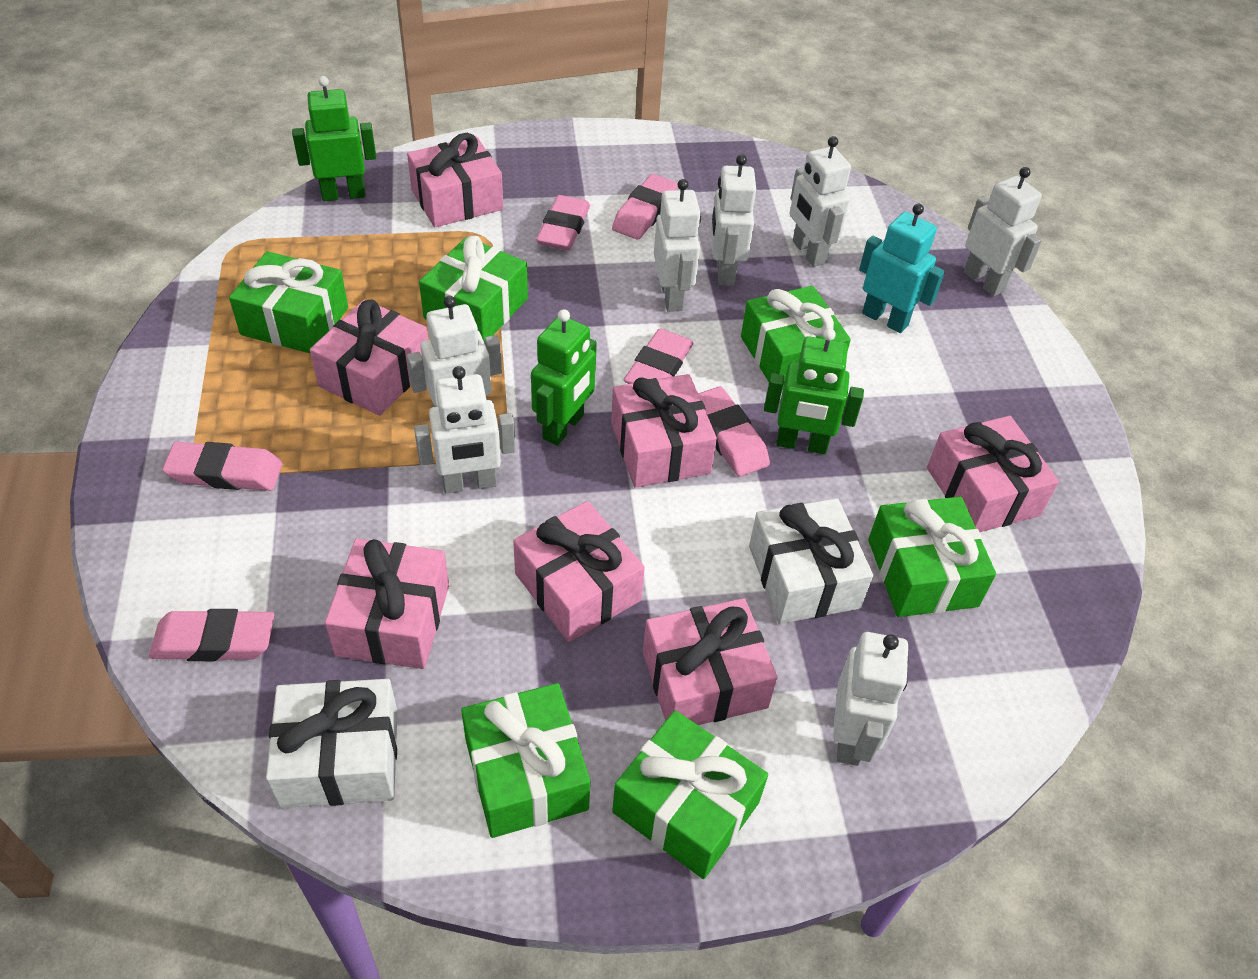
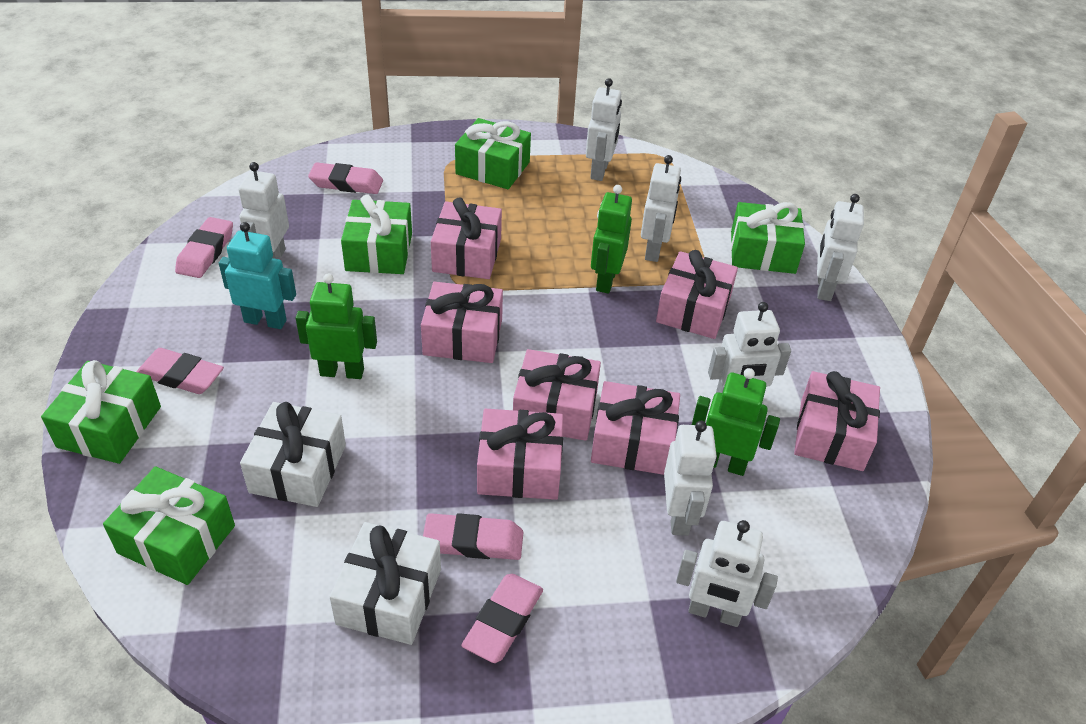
green gift: [229,251,348,353] [419,236,528,343] [461,683,590,838] [612,710,768,879] [741,286,851,390] [868,497,996,617] = 6 -> [41,360,161,464] [103,467,235,585] [341,195,412,274] [455,118,531,189] [731,202,805,274] = 5
pink eraser: [149,609,274,661] [162,442,283,491] [536,195,590,250] [612,174,678,239] [624,329,693,384] [698,386,770,477] = 6 -> [136,348,224,394] [175,217,233,278] [308,162,383,194] [423,513,523,560] [461,574,543,663] = 5

